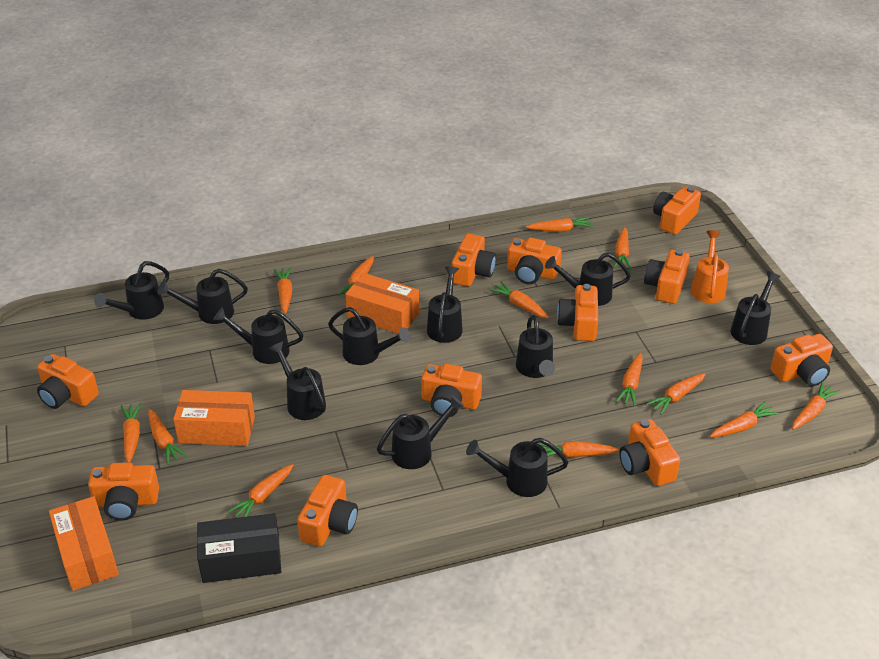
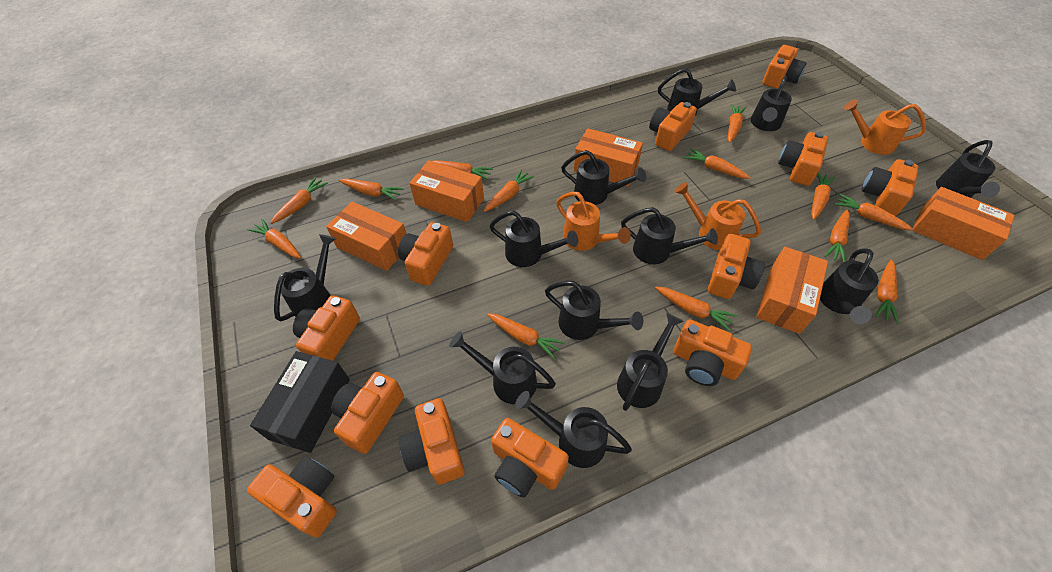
black watering can: [94,261,169,320] [158,269,248,324] [213,308,303,364] [269,341,326,420] [328,307,411,365] [377,395,464,469] [427,266,463,343] [466,438,569,497] [516,315,555,378] [545,253,631,306] [731,271,780,345] = 11 -> [274,234,336,322] [449,331,556,404] [490,211,578,267] [515,391,632,468] [545,281,643,340] [561,150,646,205] [617,313,684,411] [621,207,718,264] [658,68,736,116] [751,76,792,131] [820,248,879,324] [936,140,1000,198] = 12
orange box: [49,496,119,591] [173,390,255,446] [346,273,419,334] = 3 -> [326,202,407,271] [409,160,484,222] [574,128,643,186] [756,247,828,334] [913,187,1015,260] = 5
orange camera: [37,354,99,409] [88,462,159,520] [297,475,358,547] [421,364,482,417] [451,233,496,287] [507,238,562,284] [557,284,598,341] [619,419,680,486] [644,249,690,304] [653,186,701,235] [770,334,833,386] = 11 -> [247,456,337,538] [293,295,360,361] [331,372,404,454] [398,222,453,286] [399,398,465,485] [491,418,569,498] [649,102,697,151] [673,319,752,386] [708,234,765,299] [762,45,807,88] [778,132,828,186] [861,159,918,216] = 12
orange watering can: [691,230,729,303] = 1 -> [556,192,631,251] [674,182,761,250] [844,99,926,155] = 3

